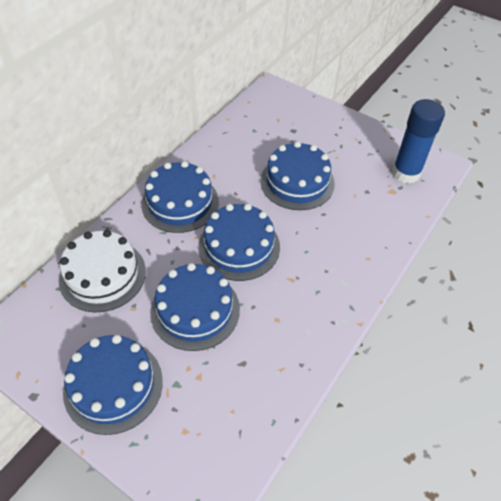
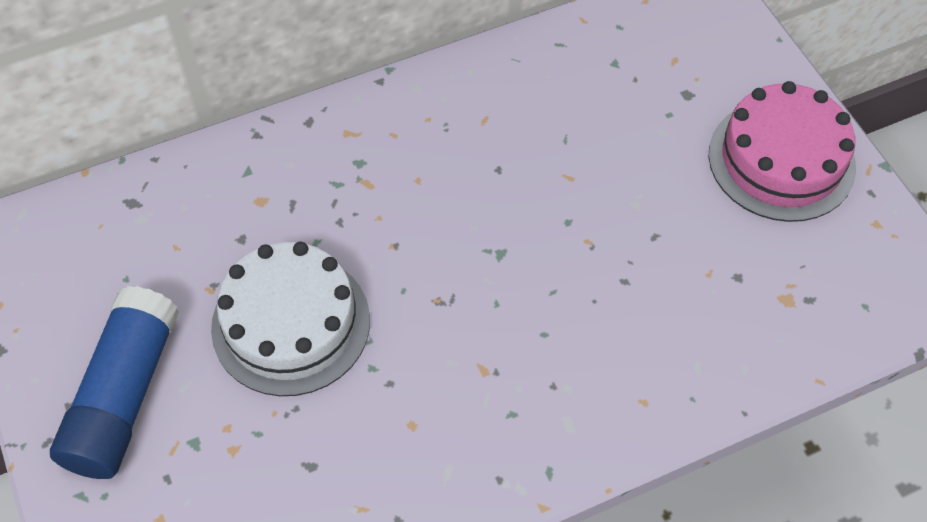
blue cake: [63,335,163,435] [141,161,219,233] [150,263,240,351] [198,204,280,281] [260,141,335,210] = 5 -> none = 0
pink cake: none = 0 -> [709,81,856,222] = 1

